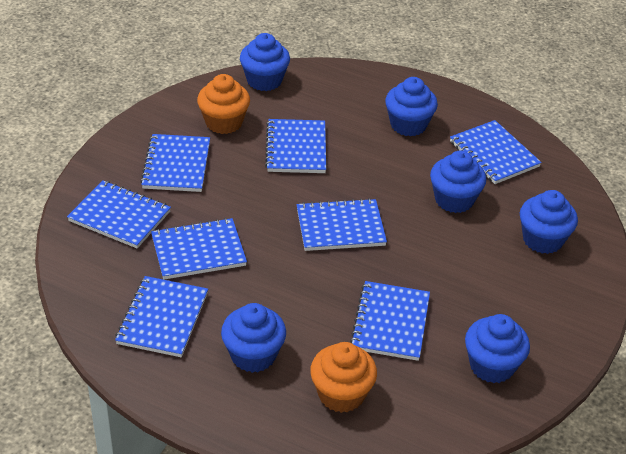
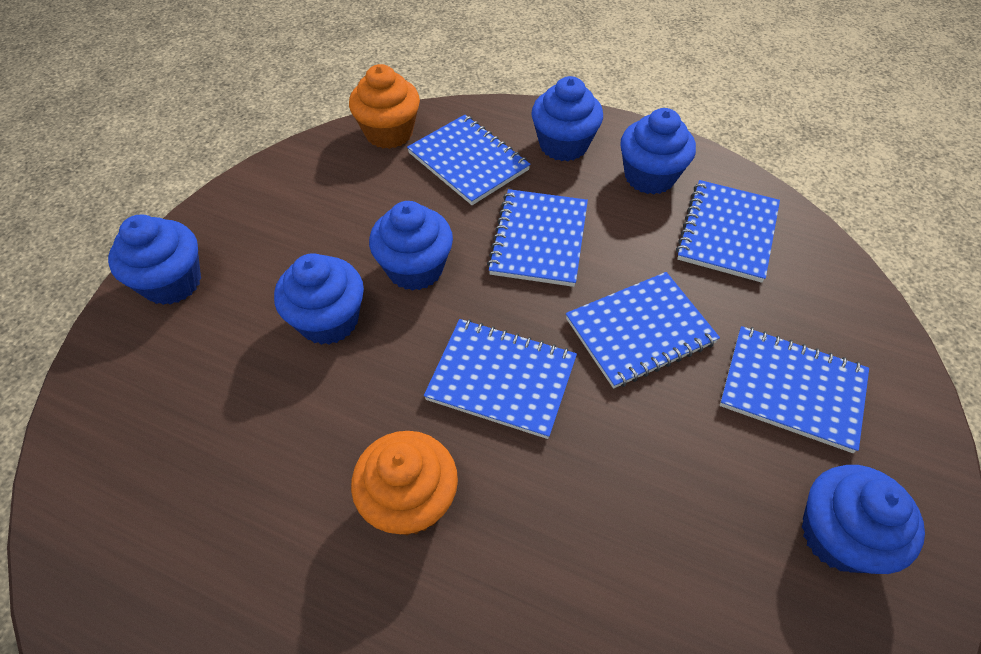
blue notebook: [67,180,171,248] [115,276,208,357] [140,134,210,192] [151,218,247,280] [265,119,326,173] [297,198,387,251] [350,281,430,361] [450,120,542,184] = 8 -> [407,115,531,205] [424,319,577,439] [487,189,588,287] [566,272,720,389] [676,180,780,283] [720,326,869,453] = 6

